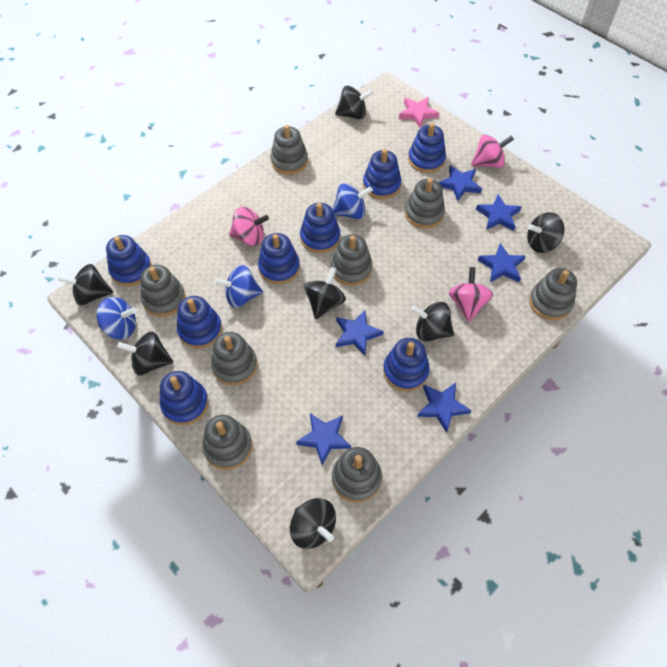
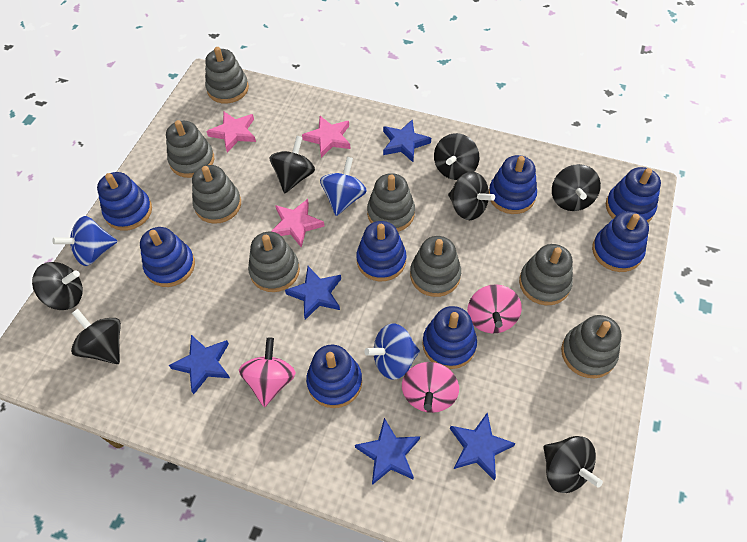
blue star: [296,413,351,465] [336,310,384,356] [417,383,471,433] [439,165,482,202] [476,194,522,231] [478,243,526,282] = 6 -> [169,335,230,394] [285,266,341,320] [355,418,420,485] [383,119,431,162] [450,412,516,480] = 5
pink star: [399,97,439,128] = 1 -> [206,112,256,153] [271,199,325,248] [302,116,350,158] = 3

